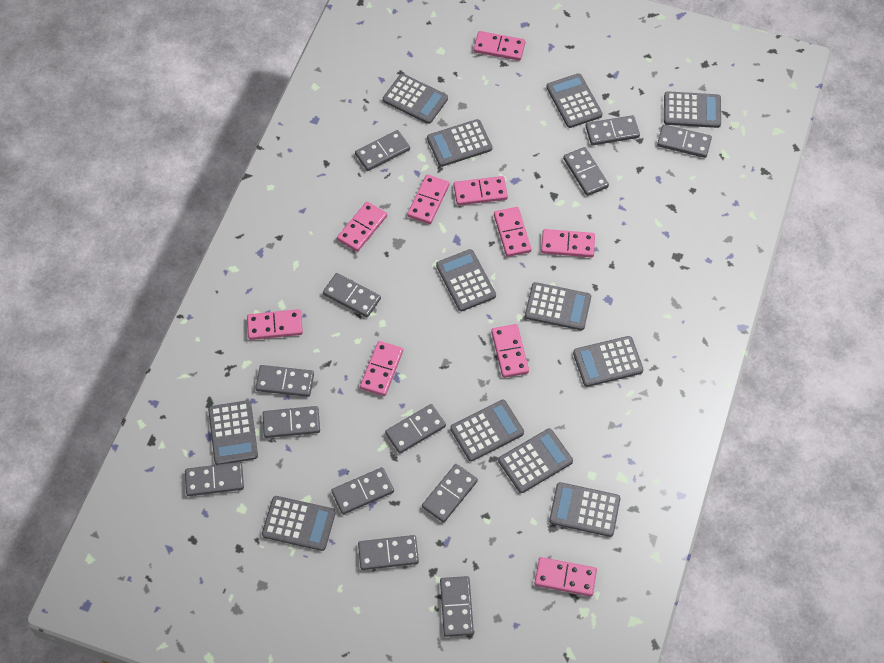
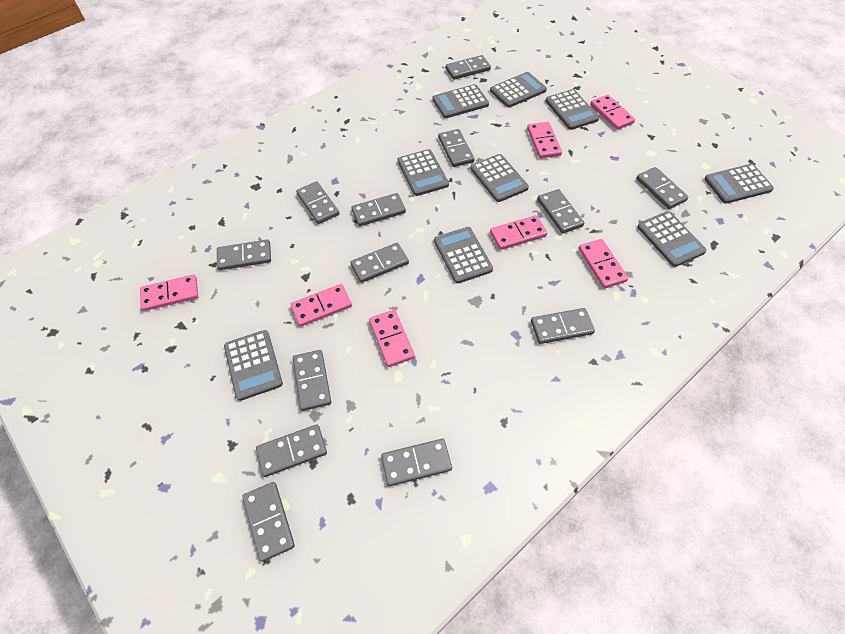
grey calculator: [208,400,258,465] [262,496,336,551] [383,74,448,124] [427,119,492,167] [436,249,496,311] [450,400,524,461] [498,428,573,493] [525,282,591,330] [546,73,603,128] [549,482,620,537] [573,336,644,387] [664,91,721,128] = 12 -> [224,330,283,401] [398,149,449,196] [433,84,489,118] [434,227,493,283] [471,154,529,202] [490,72,547,108] [546,89,599,130] [637,211,707,267] [704,164,774,204] = 9
pink domino: [247,309,303,340] [337,202,387,252] [360,341,403,396] [407,174,449,224] [454,176,508,205] [473,31,526,61] [491,324,529,378] [494,207,532,257] [534,557,597,596] [541,229,595,257] = 10 -> [140,274,198,311] [290,284,352,327] [369,310,415,367] [490,215,547,250] [527,122,562,158] [578,239,628,288] [590,94,635,130] = 7

